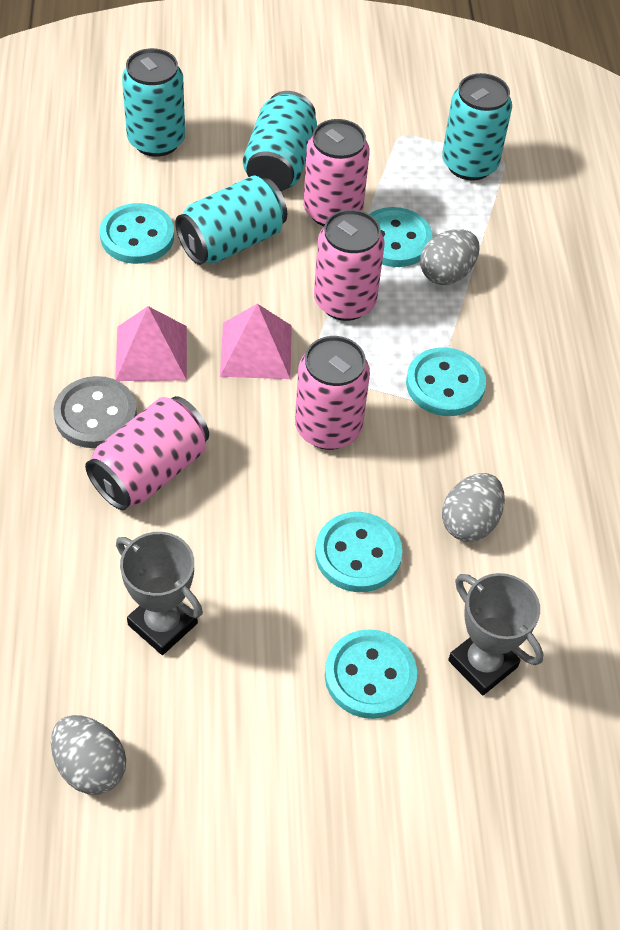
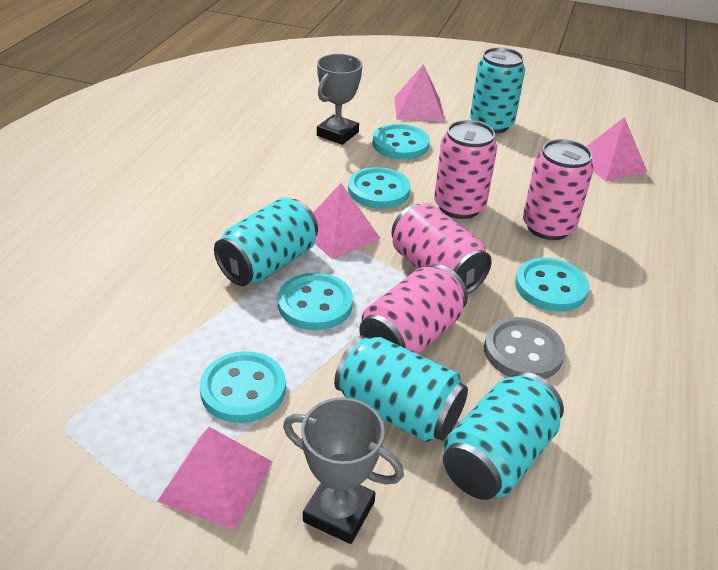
grey egg: [51,715,126,795] [420,229,480,285] [442,473,505,542] = 3 -> none = 0
pink pyramid: [115,306,187,381] [220,304,292,379] = 2 -> [157,427,273,530] [313,183,381,259] [394,64,444,121] [586,117,647,182] = 4

